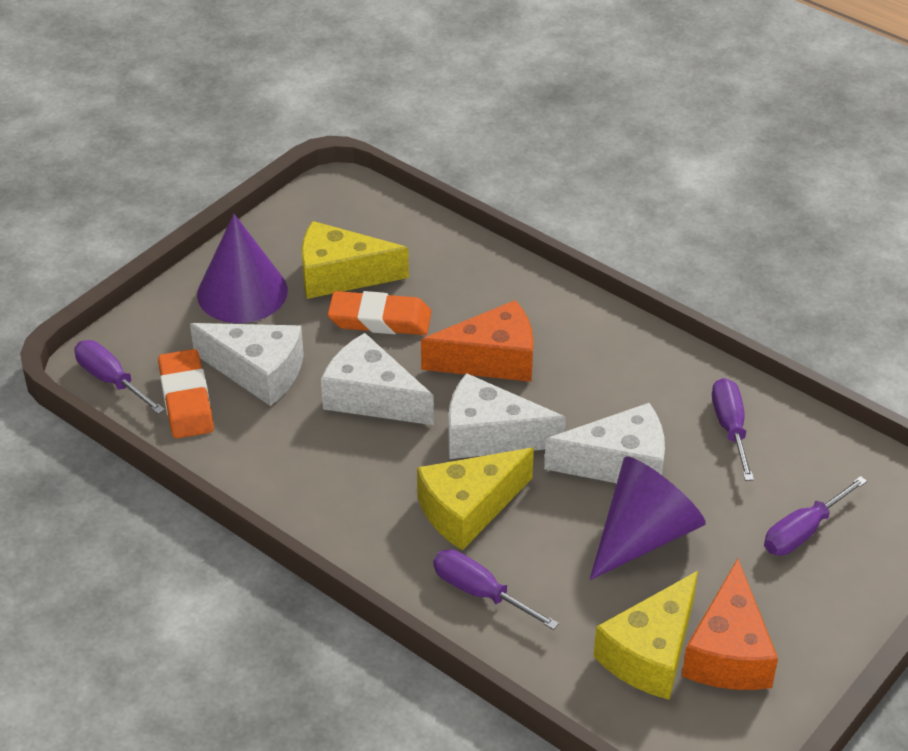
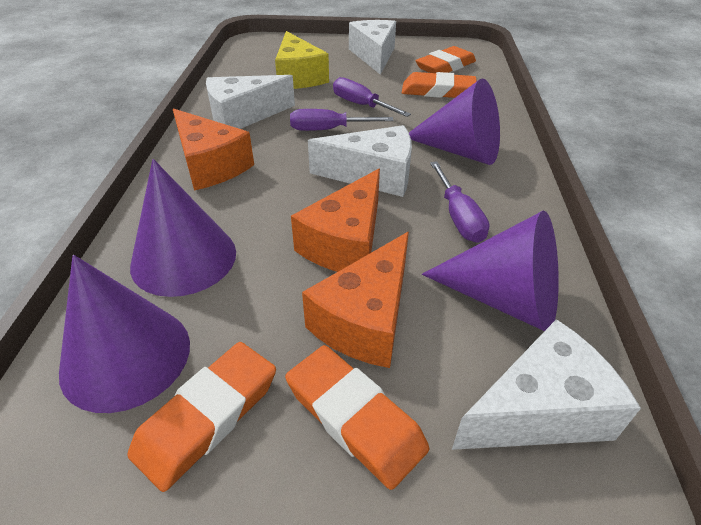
orange cheese: [421,300,533,382] [682,559,778,690] = 2 -> [173,108,254,191] [291,169,380,272] [302,232,409,368] = 3
orange eraser: [158,349,214,438] [328,291,432,335] = 2 -> [127,342,276,492] [285,345,429,490] [402,72,477,98] [416,46,476,73] = 4
purple cone: [197,214,288,323] [590,457,706,580] = 2 -> [59,255,190,413] [130,159,236,297] [409,78,500,165] [422,211,559,331] = 4
purple screwdriver: [74,340,165,414] [433,549,559,630] [712,378,754,481] [764,476,867,556] = 4 -> [290,109,394,131] [333,77,411,117] [430,161,490,243] = 3
yellow cheese: [301,221,409,299] [417,448,534,550] [593,571,698,700] = 3 -> [275,31,329,89] = 1

